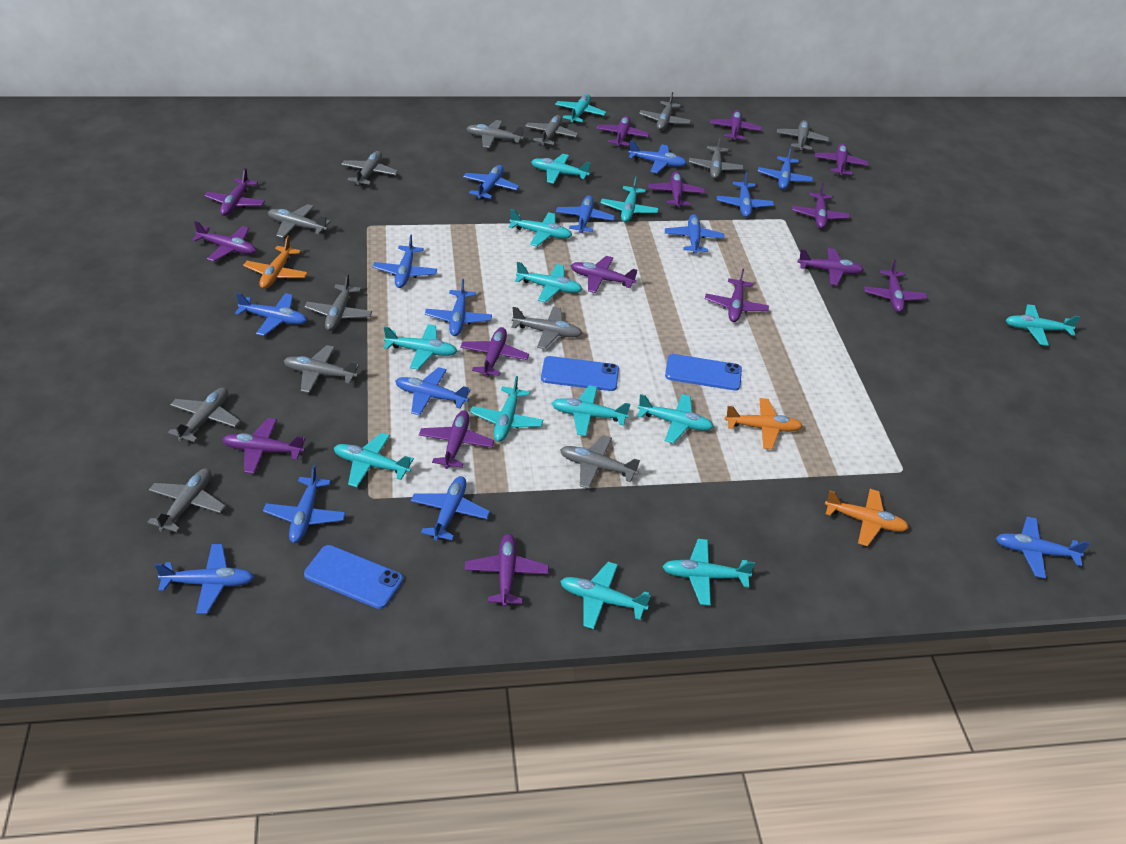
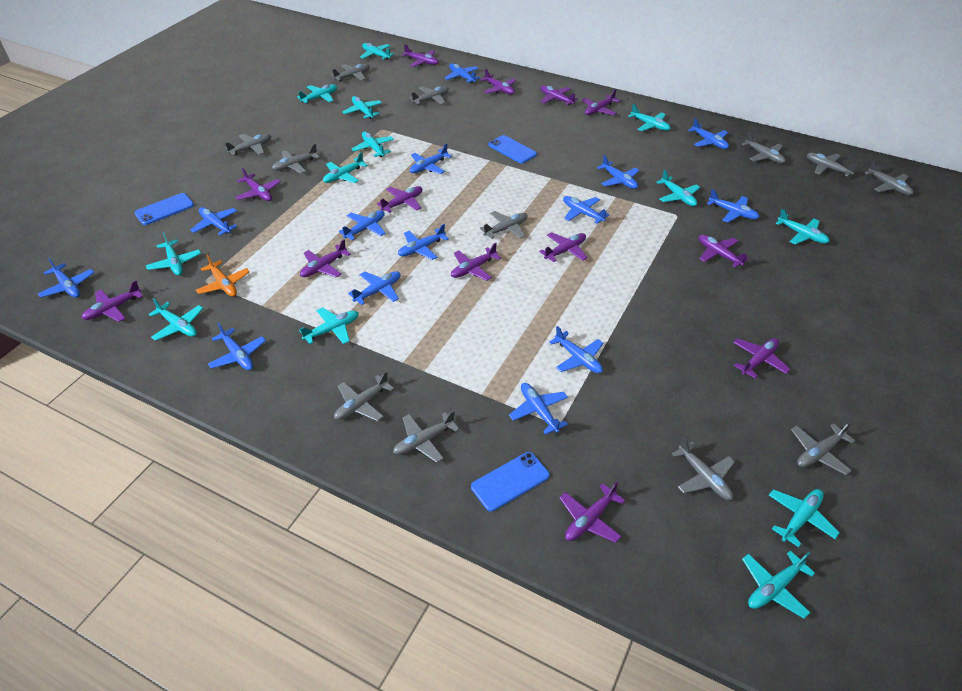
grey plane: [148,468,226,532] [168,387,240,442] [268,204,331,238] [284,345,359,393] [304,274,372,331] [341,151,398,186] [466,120,524,148] [511,306,582,349] [525,115,578,146] [560,435,640,489] [639,92,691,130] [689,136,744,179] [777,120,829,151] = 13 -> [225,134,271,156] [272,144,320,173] [331,64,370,81] [334,371,394,421] [393,411,460,463] [409,86,449,105] [480,211,528,239] [672,437,735,500] [742,132,786,164] [791,422,855,475] [807,153,858,177] [865,160,913,195] = 12
orange plane: [243,236,308,289] [725,398,803,449] [825,489,909,546] = 3 -> [196,254,250,297] = 1
purple plane: [191,221,256,262] [204,168,265,216] [222,418,306,474] [419,410,494,469] [460,327,529,377] [465,534,549,607] [571,256,637,293] [596,116,649,147] [649,171,705,207] [705,269,769,322] [710,110,762,141] [792,183,850,229] [798,248,864,285] [815,144,868,176] [864,259,927,312] = 15 -> [82,281,143,322] [235,168,281,201] [300,239,351,278] [377,186,422,213] [402,44,439,67] [451,243,501,281] [480,68,517,95] [539,232,587,262] [541,85,578,105] [559,482,625,543] [582,89,620,116] [699,235,749,267] [733,338,791,378] = 13

